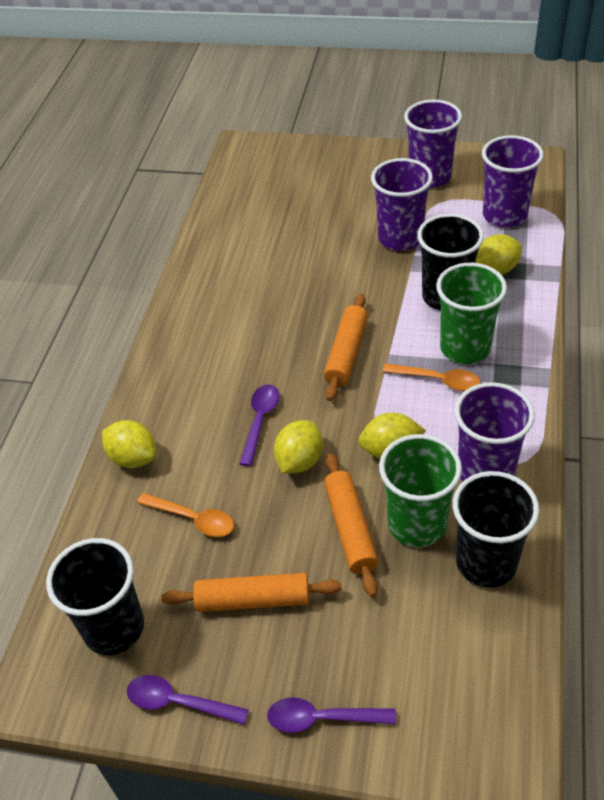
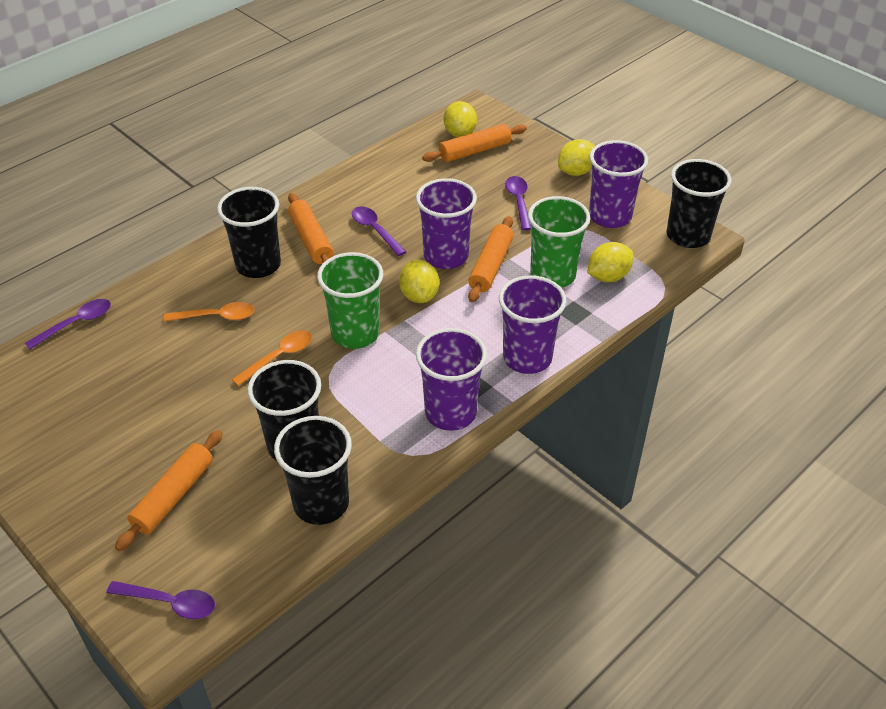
black cup: [46,538,144,655] [417,214,484,310] [453,471,539,588] = 3 -> [217,187,281,278] [247,360,321,461] [274,416,352,525] [666,159,732,248] = 4
orange rolling pin: [161,573,342,612] [324,294,368,401] [324,453,379,597] = 3 -> [115,430,223,551] [288,193,333,264] [422,124,527,162] [468,216,513,302] = 4
purple spoon: [127,675,249,725] [239,384,280,466] [267,697,396,733] = 3 -> [25,299,111,349] [106,581,215,619] [352,207,406,256] [505,176,531,231] = 4

